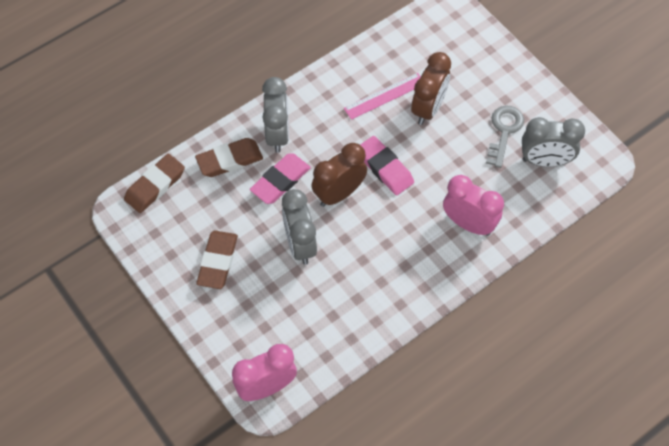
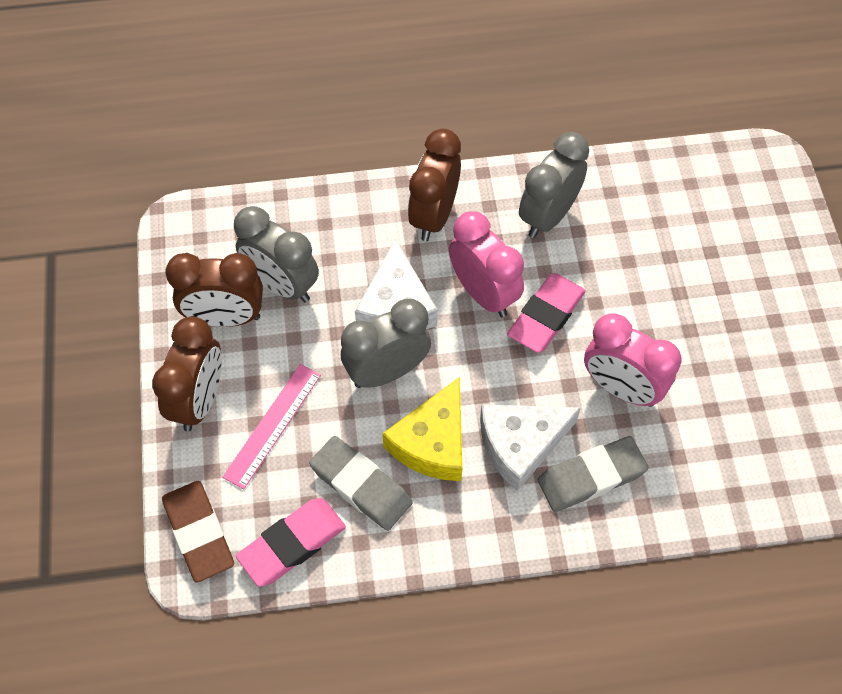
brown clock: [311,143,367,207] [411,52,451,125] = 2 -> [152,316,222,432] [165,253,263,327] [408,129,461,241] = 3
brown eraser: [124,154,185,213] [195,138,263,177] [196,230,238,289] = 3 -> [162,481,234,583] = 1
grey eraser: none = 0 -> [309,436,413,531] [538,436,649,512] = 2
grey key: [486,106,524,168] = 1 -> none = 0
white cheese: none = 0 -> [355,239,438,330] [480,404,581,491] = 2
yellow cheese: none = 0 -> [382,377,462,481] = 1

